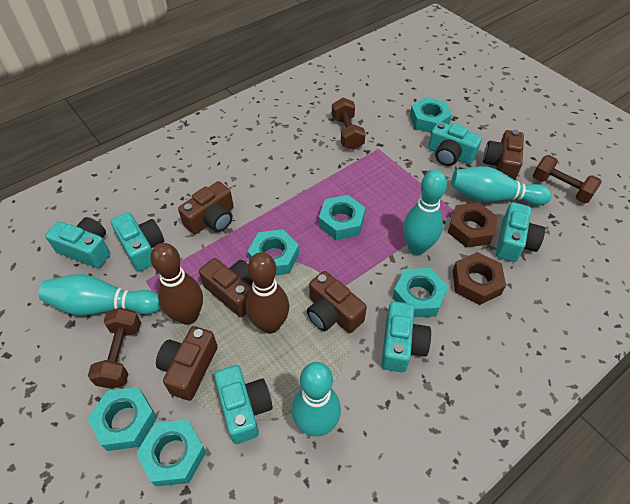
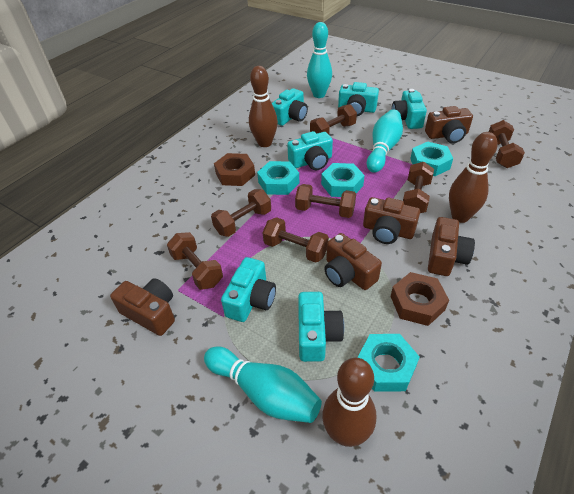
brown bowling pin: [150,243,203,325] [246,252,289,334] = 2 -> [249,66,278,147] [322,358,376,447] [449,132,498,223] = 3
brown dumbbell: [88,308,141,389] [332,98,366,150] [533,155,602,203] = 3 -> [167,232,223,290] [211,189,271,237] [262,217,329,263] [295,184,356,218] [310,104,357,134] [403,162,434,213] [489,120,525,168] = 7
turquoise bowling pin: [39,274,161,316] [292,362,341,437] [403,170,447,255] [451,166,552,205] = 4 -> [204,346,322,423] [307,22,332,98] [367,110,403,173] = 3
turquoise nut: [88,387,157,451] [136,419,206,487] [248,229,299,275] [319,195,365,240] [393,268,448,317] [410,97,452,133] = 6 -> [257,161,299,195] [321,163,365,197] [357,334,420,392] [410,141,453,176] = 4

